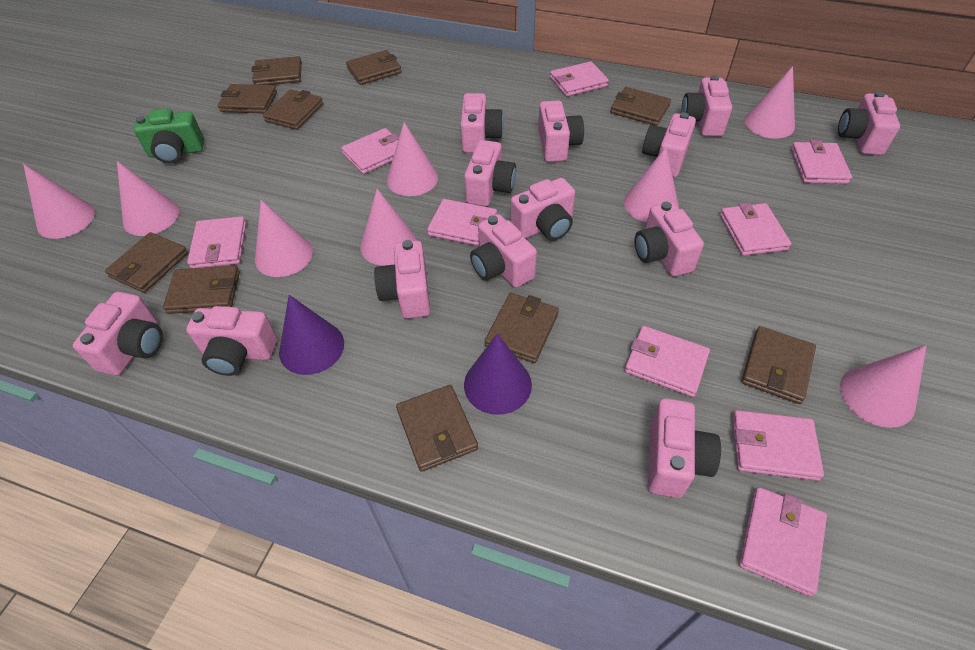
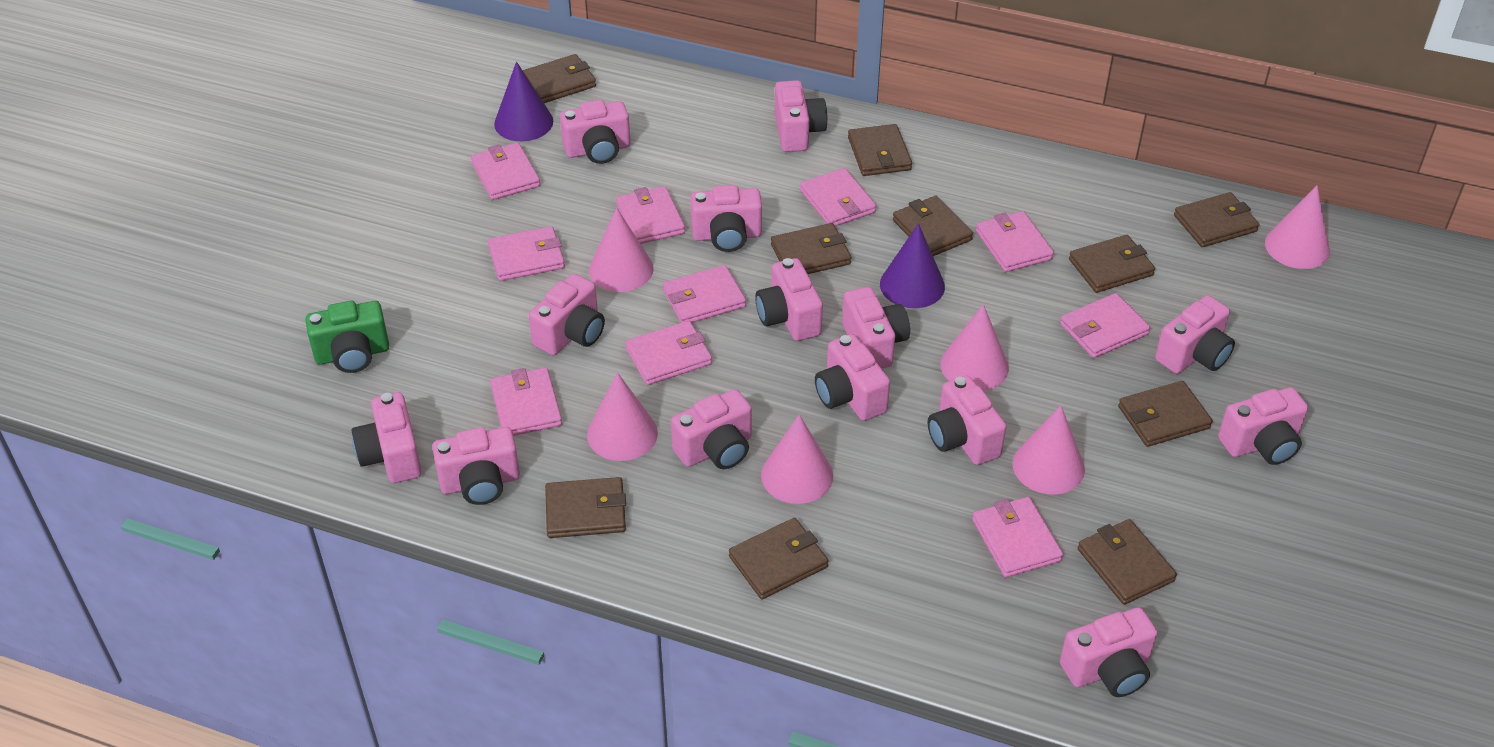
pink camera: [73,292,163,376] [186,306,277,376] [374,240,430,319] [460,93,504,153] [464,140,516,206] [470,214,537,288] [510,178,575,241] [538,100,584,162] [635,202,704,277] [642,112,696,177] [648,398,721,498] [681,75,732,137] [838,91,900,155] = 13 -> [352,392,422,483] [432,427,520,505] [529,274,605,355] [560,100,630,164] [671,389,752,469] [690,185,762,252] [755,258,823,341] [775,80,828,152] [815,334,890,421] [842,287,910,369] [928,376,1006,465] [1060,608,1157,697] [1155,295,1235,374] [1218,387,1308,465] = 14
pink cone: [23,164,95,239] [117,161,179,236] [255,200,313,277] [360,189,417,266] [387,122,438,196] [624,147,679,222] [745,66,795,139] [840,345,927,428] = 8 -> [587,372,658,461] [589,208,654,292] [761,414,833,504] [940,304,1009,391] [1012,405,1085,494] [1265,186,1330,269] = 6
pink wallet: [187,216,246,268] [341,128,399,174] [427,199,497,246] [550,61,609,97] [625,326,710,397] [720,202,791,256] [732,410,824,481] [739,487,827,597] [791,140,852,184] = 9 -> [471,143,540,200] [488,226,565,281] [490,367,562,436] [616,186,685,244] [625,321,712,385] [663,265,746,323] [800,168,876,226] [972,497,1063,578] [976,211,1054,272] [1060,293,1150,358] = 10

